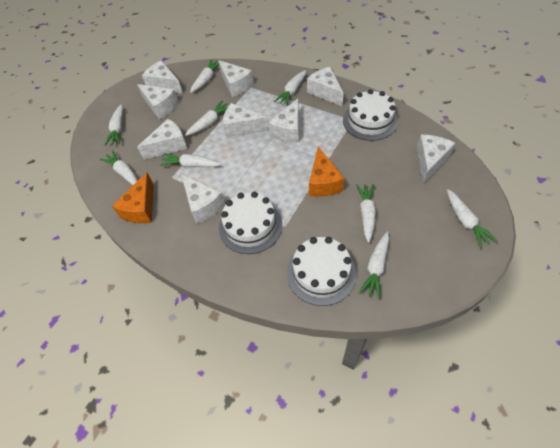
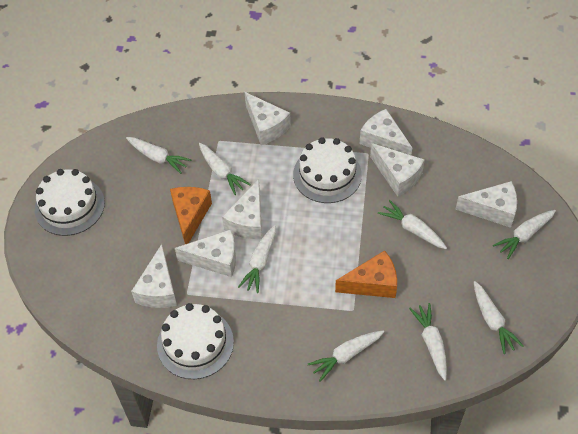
white carrot: [100,150,138,185] [105,104,123,146] [160,153,221,167] [185,100,228,136] [190,59,219,93] [274,70,306,106] [356,184,376,243] [359,232,389,299] [447,189,498,248] = 9 -> [126,137,192,174] [199,143,251,195] [238,225,276,293] [308,331,384,382] [378,200,447,249] [409,303,447,381] [474,281,524,354] [493,210,556,259] = 8
white cheese: [137,84,179,119] [137,119,187,160] [142,61,183,94] [181,175,225,224] [218,60,254,97] [223,103,269,138] [268,98,299,143] [307,67,344,106] [416,135,455,184] = 9 -> [131,244,177,308] [175,229,236,277] [222,179,262,239] [245,92,291,145] [360,109,412,155] [370,143,425,197] [455,181,517,228] = 7

